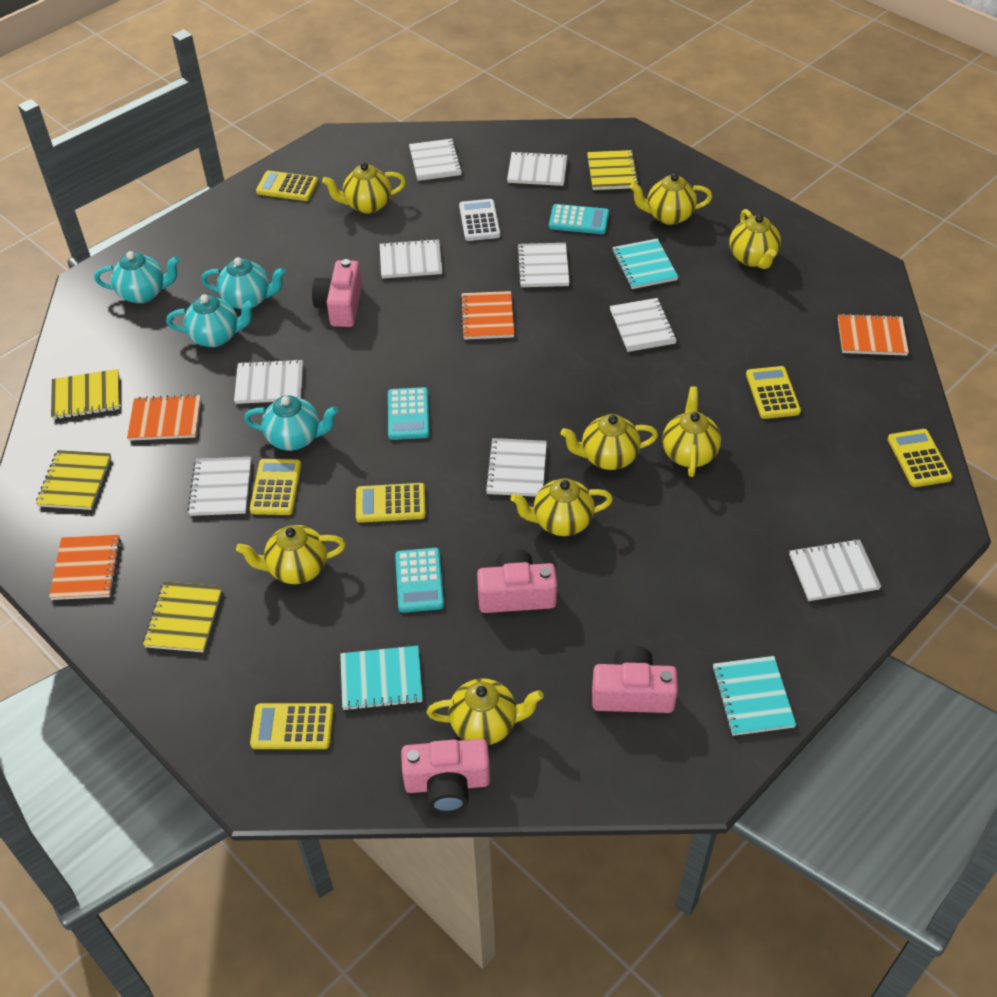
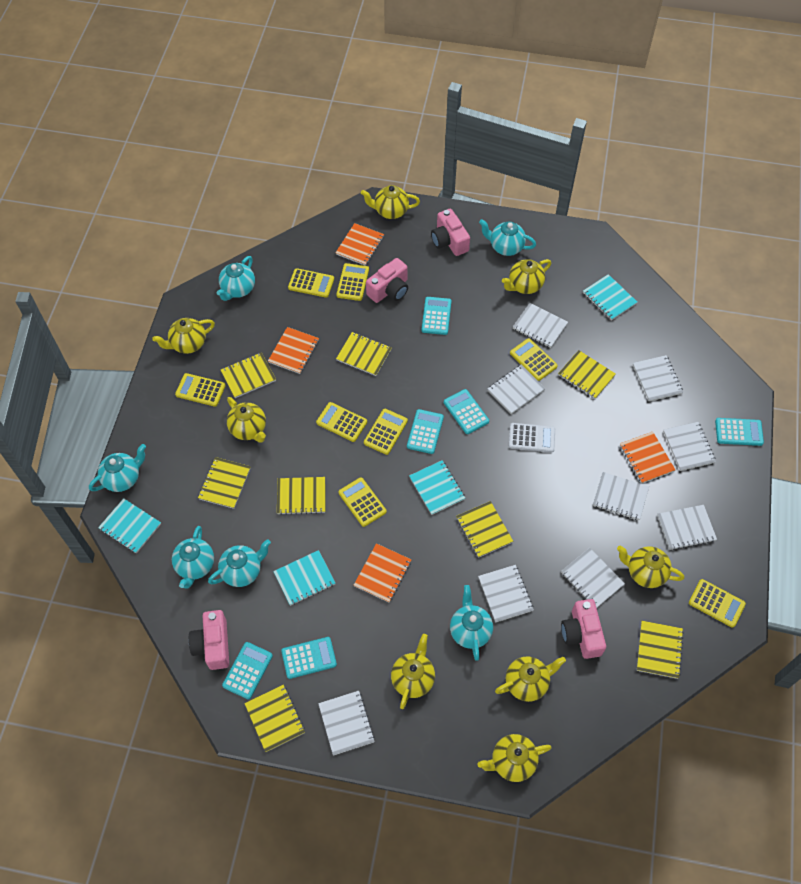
turquoise calculator: [388,387,429,440] [395,548,444,613] [549,204,609,234] = 3 -> [222,642,273,699] [281,637,337,679] [407,409,444,454] [421,297,451,335] [444,389,489,434] [715,418,764,446] = 6
turquoise notebook: [340,646,423,711] [612,238,678,289] [712,656,796,736] = 3 -> [98,498,161,554] [273,550,335,606] [409,460,465,515] [583,274,637,320] = 4
turquoise teapot: [94,251,180,303] [166,294,255,347] [201,257,286,309] [244,395,338,451] = 4 -> [89,444,146,492] [172,526,214,589] [208,539,271,587] [216,256,255,301] [450,585,493,661] [479,219,536,256] = 6
yellow calculator: [250,459,301,515] [250,703,334,749] [256,171,318,201] [356,483,426,523] [746,366,801,419] [888,429,952,487] = 6 -> [175,373,226,407] [288,268,334,298] [316,402,367,442] [336,263,369,301] [338,477,386,527] [364,409,408,455] [510,338,558,381] [689,579,746,628] = 8
yellow notebook: [36,450,111,510] [51,369,120,419] [143,582,222,652] [587,150,639,190] = 4 -> [198,457,251,509] [221,352,276,398] [244,685,305,752] [277,477,325,515] [336,332,391,376] [456,501,513,558] [558,350,616,399] [637,621,684,679] = 8

